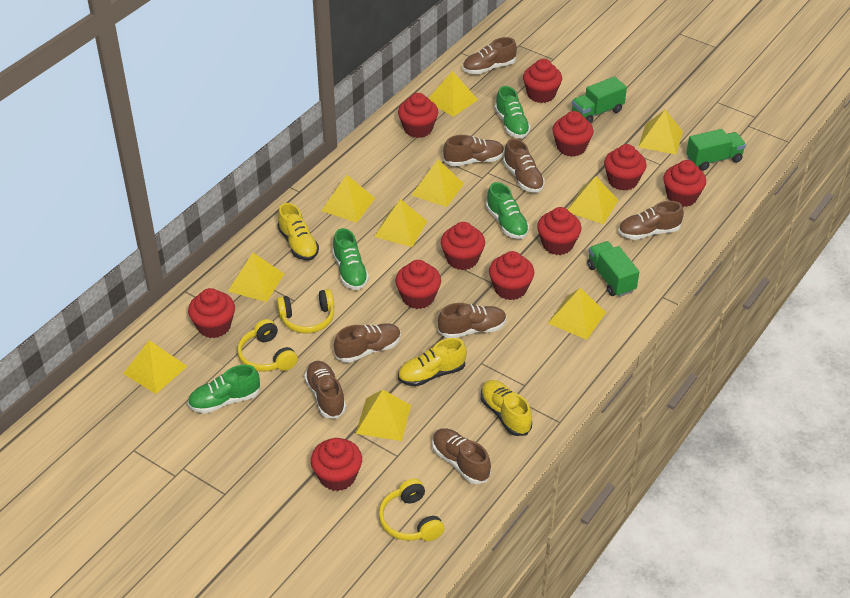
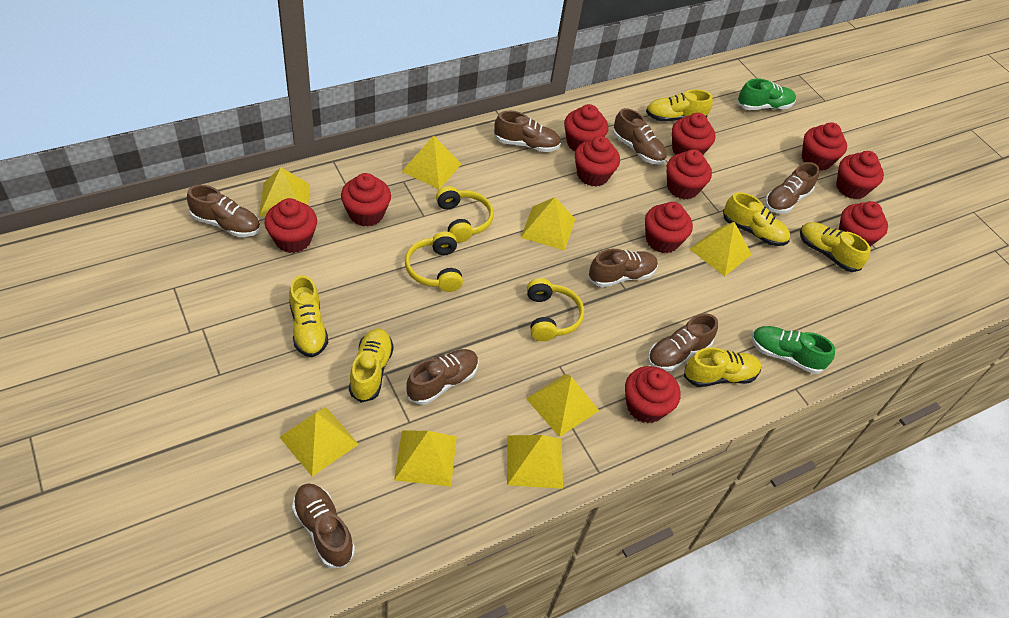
green shoe: [188,365,260,413] [332,228,369,290] [486,182,529,239] [495,86,531,138] = 4 -> [737,79,796,110] [751,326,835,374] = 2
green truck: [572,76,627,123] [587,241,639,297] [686,129,746,171] = 3 -> none = 0
yellow pyramid: [123,340,187,394] [228,253,284,302] [321,175,375,223] [356,390,411,441] [374,199,427,247] [411,160,464,207] [429,71,478,117] [548,288,606,340] [567,176,619,224] [638,110,683,154] = 10 -> [259,167,310,217] [280,407,359,476] [394,430,457,487] [401,136,461,189] [507,435,563,489] [521,197,575,251] [526,374,599,437] [690,222,752,276] = 8
yellow shoe: [277,203,319,260] [398,338,467,386] [481,380,532,436] = 3 -> [289,275,328,357] [349,329,394,403] [646,89,713,122] [684,347,761,387] [723,192,790,246] [800,222,871,272] = 6

